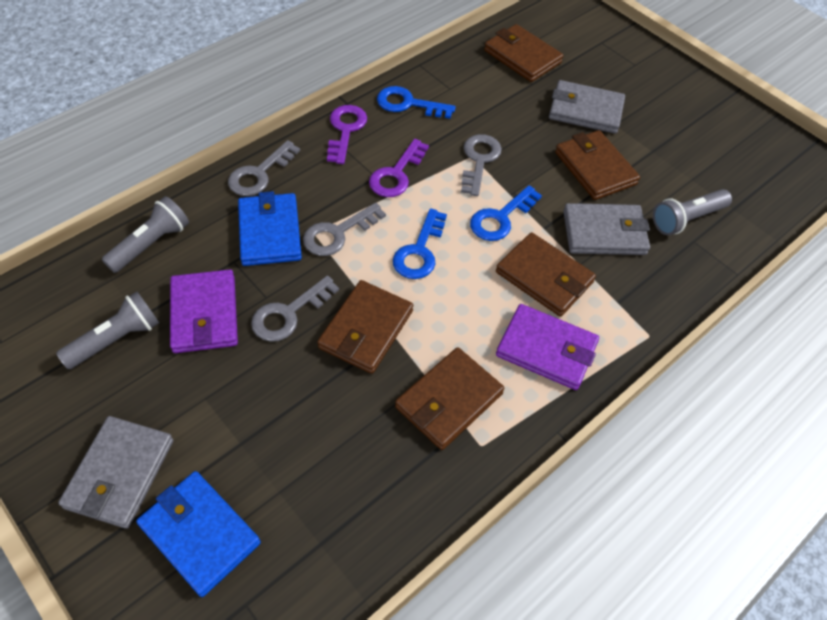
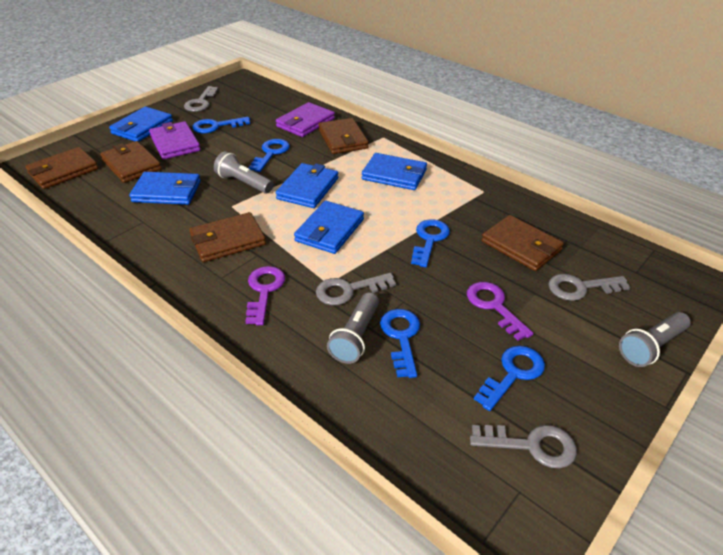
blue key: [377,86,456,119] [393,208,447,279] [470,185,542,241] = 3 -> [192,117,250,133] [249,139,290,172] [380,309,420,378] [411,219,450,267] [474,346,545,411] = 5
blue wallet: [136,471,261,597] [238,191,302,266] = 2 -> [109,107,173,142] [129,172,201,205] [276,163,338,208] [294,201,364,254] [362,153,427,190] = 5
grey wallet: [58,416,173,529] [549,80,625,134] [563,203,650,255] = 3 -> none = 0

